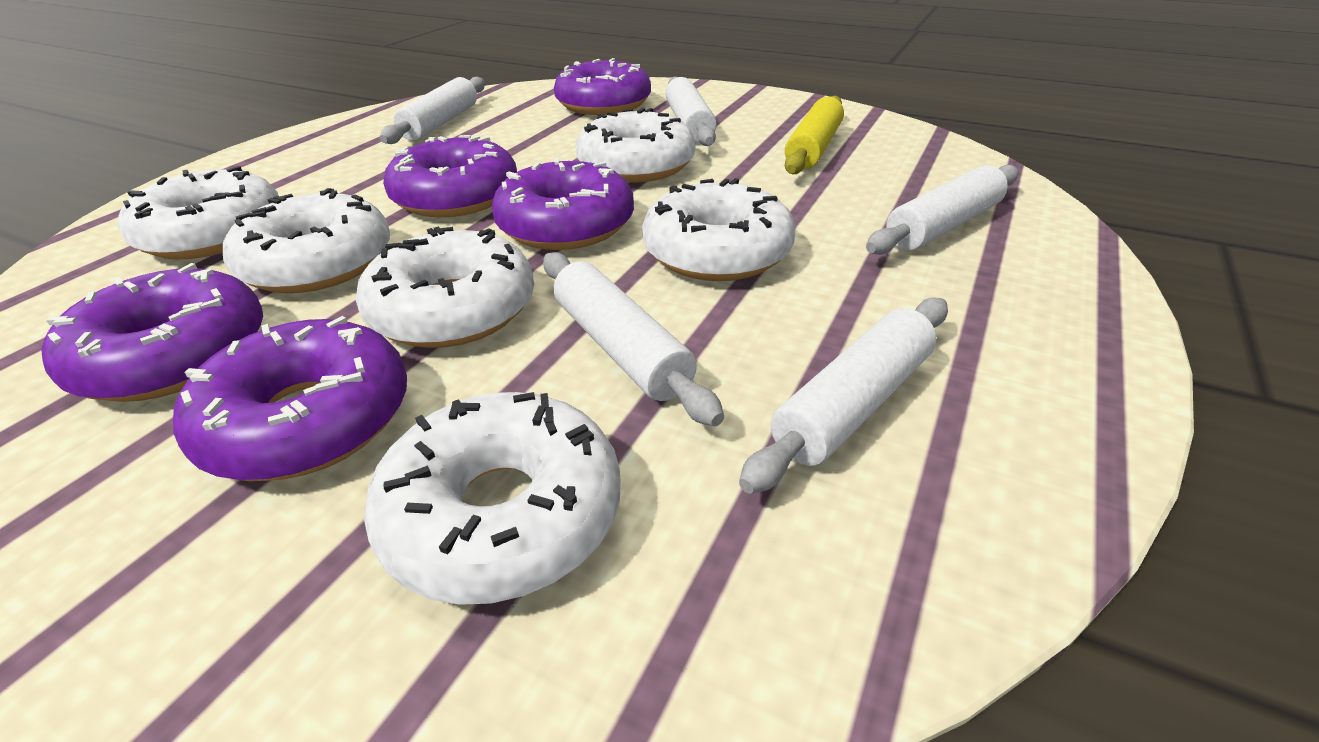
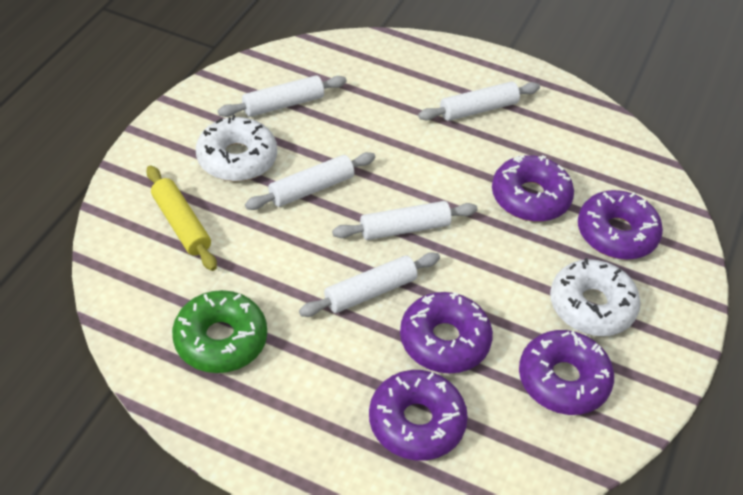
green donut: none = 0 -> [172,290,267,373] = 1
white donut: [118,166,279,259] [223,188,390,293] [356,227,534,348] [364,392,620,605] [576,108,696,183] [642,178,795,281] = 6 -> [196,115,277,182] [550,258,641,336] = 2

